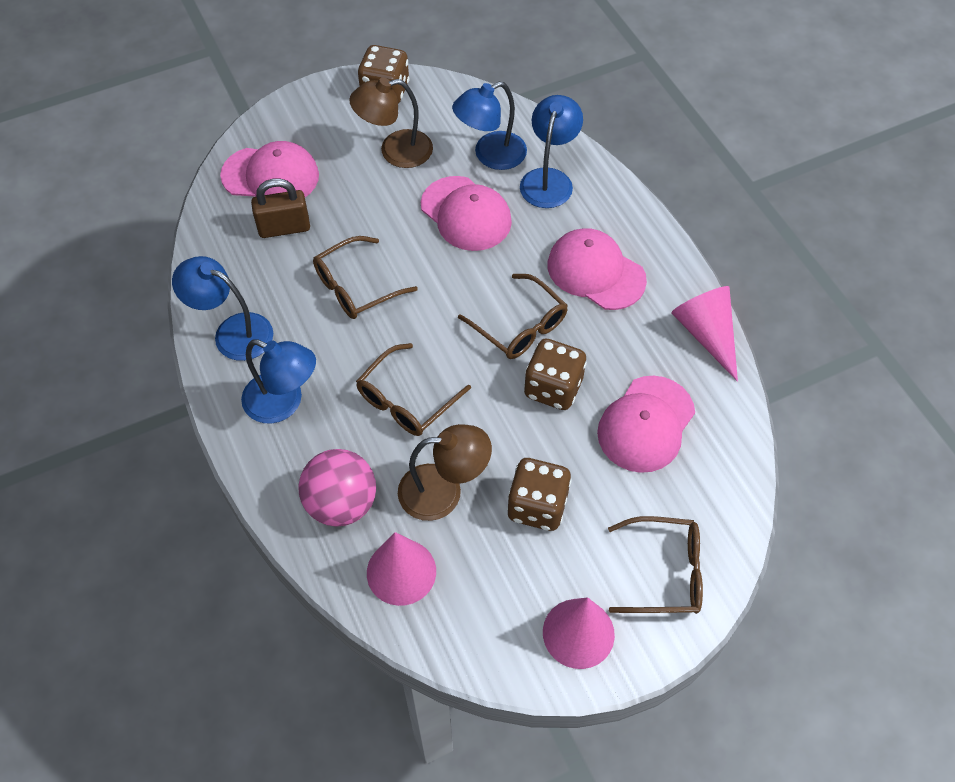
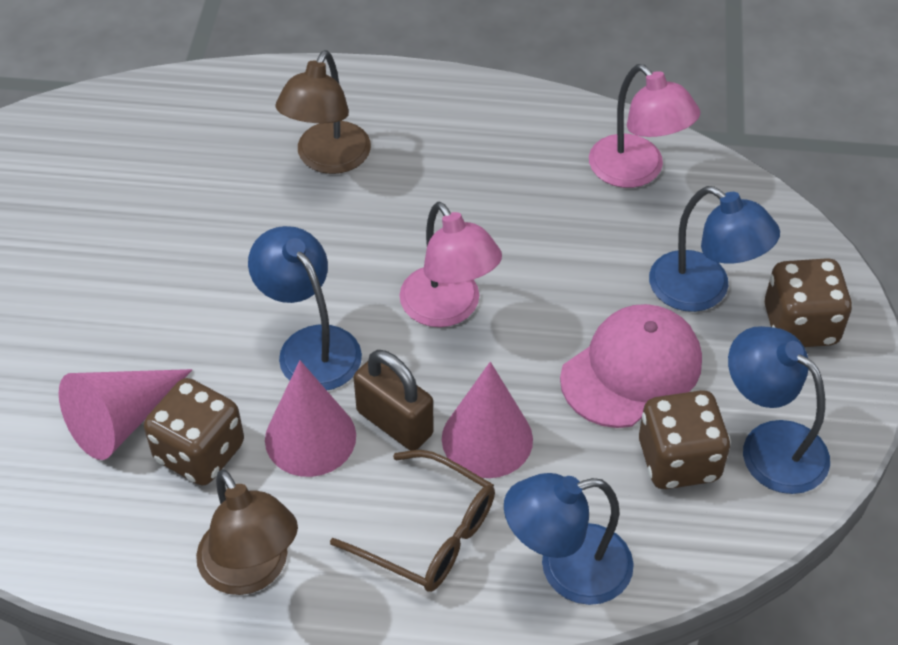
brown glasses: [313,236,418,319] [356,343,471,436] [458,274,568,359] [608,516,703,614] = 4 -> [330,450,495,592] = 1
pink ball: [298,449,376,527] = 1 -> none = 0
pink cap: [220,141,319,197] [421,176,512,251] [548,228,647,310] [597,376,695,473] = 4 -> [560,304,702,428] = 1
pink lamp: none = 0 -> [399,202,502,327] [589,64,700,188] = 2

